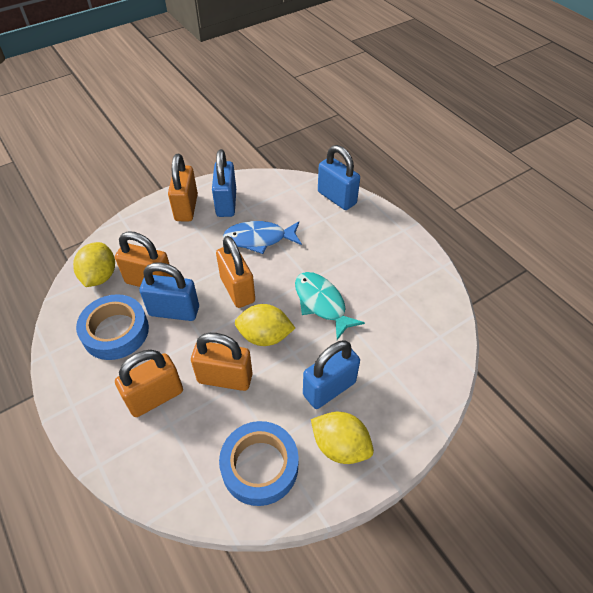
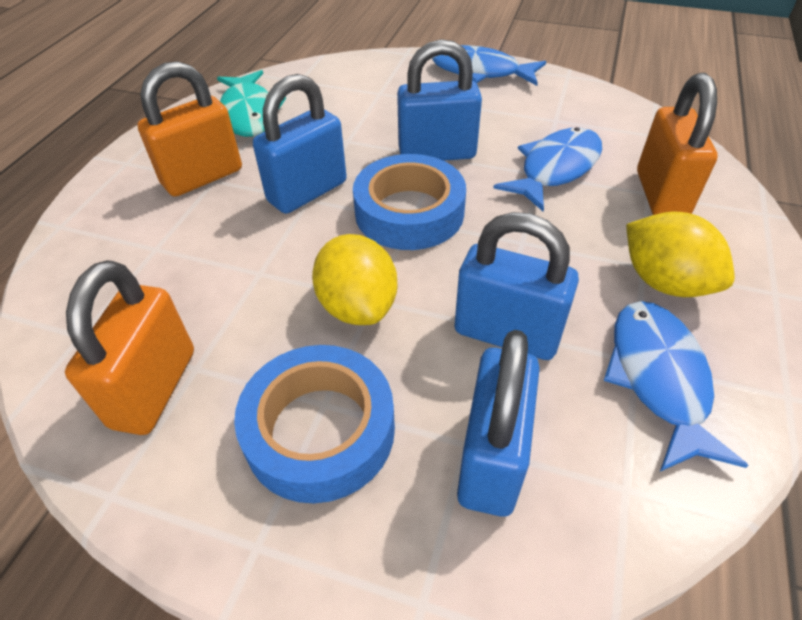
blue fish: [223,221,302,254] = 1 -> [431,45,546,86] [493,127,602,211] [604,301,749,471] = 3
orange padlock: [115,231,172,287] [115,350,183,417] [168,154,198,222] [191,333,253,391] [216,236,255,308] = 5 -> [65,260,194,435] [137,61,242,197] [637,73,718,215] = 3
yellow lemon: [73,242,115,287] [235,304,295,346] [311,412,374,464] = 3 -> [312,234,397,325] [626,212,735,297] = 2

